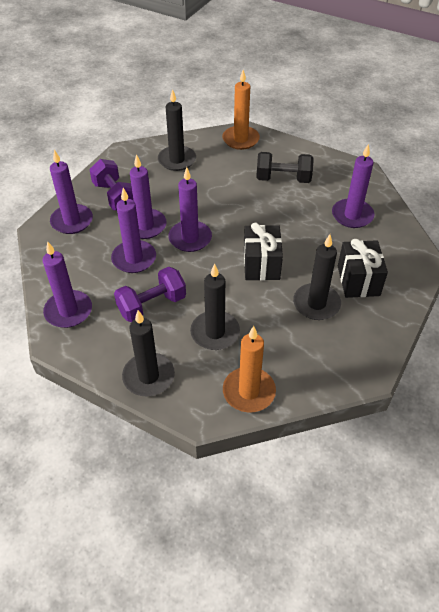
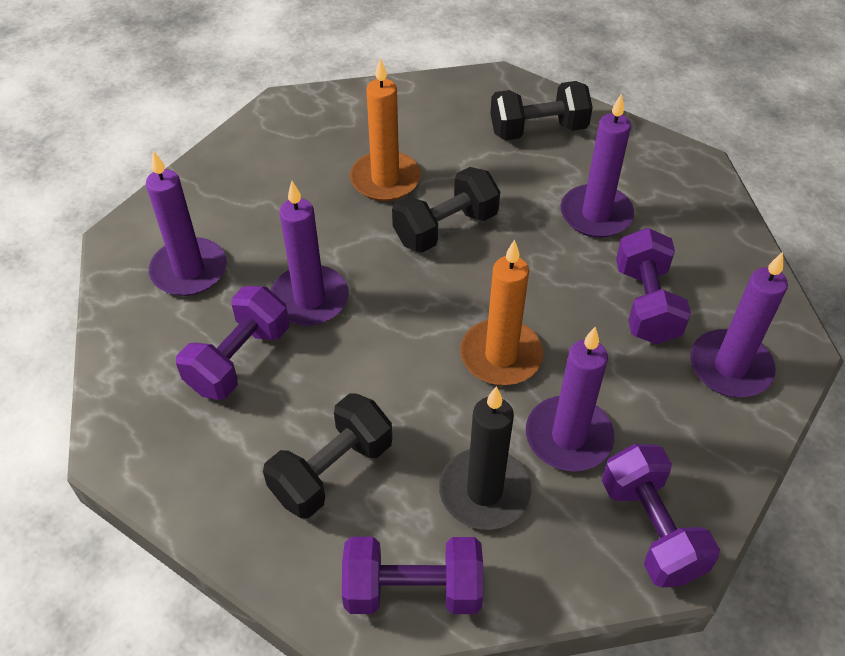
black candle: [122,310,175,396] [158,89,196,171] [190,264,240,350] [293,234,341,320] = 4 -> [439,386,531,530] = 1
black dumbbell: [256,152,314,183] = 1 -> [263,393,392,518] [392,167,500,253] [490,81,593,140] = 3
black gift: [244,223,283,280] [338,239,388,298] = 2 -> none = 0
purple candle: [42,241,92,328] [50,150,93,234] [111,188,156,273] [130,154,167,239] [168,167,212,252] [332,144,374,228] = 6 -> [146,151,227,296] [271,181,349,326] [526,327,614,471] [561,93,634,238] [690,252,788,397] = 5
purple dumbbell: [89,159,133,210] [114,267,186,322] = 2 -> [176,286,289,400] [342,537,483,614] [602,444,720,588] [616,228,691,344] = 4

